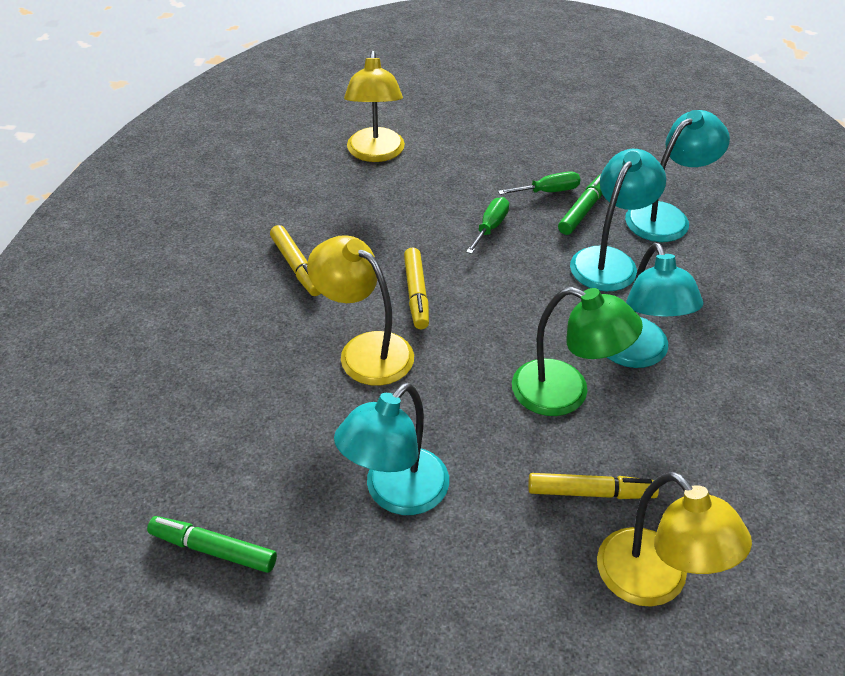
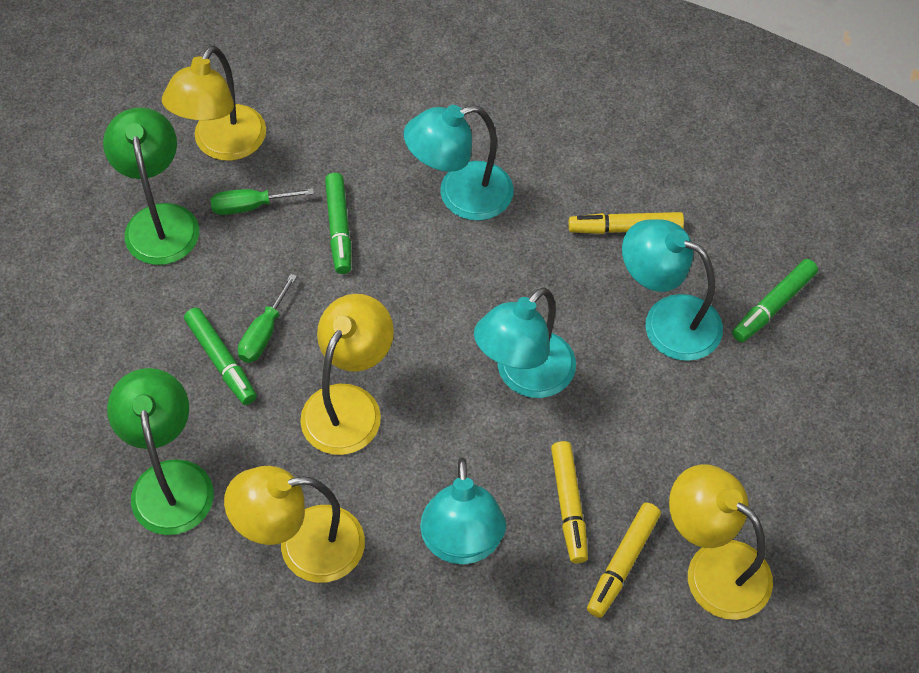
green lamp: [512,287,643,416] = 1 -> [103,107,199,265] [107,368,214,535] = 2
green marker: [147,516,277,573] [558,174,602,235] = 2 -> [184,307,257,405] [325,173,351,274] [732,259,818,342] = 3
yellow lamp: [307,235,414,386] [344,51,405,162] [597,472,752,607] = 3 -> [162,46,266,161] [224,466,365,583] [300,294,394,455] [669,464,773,620] = 4

